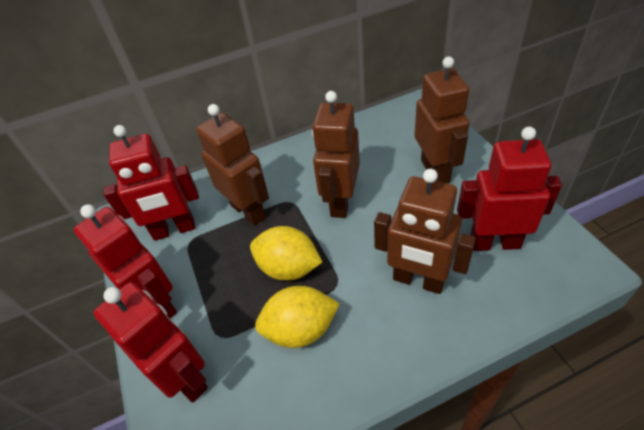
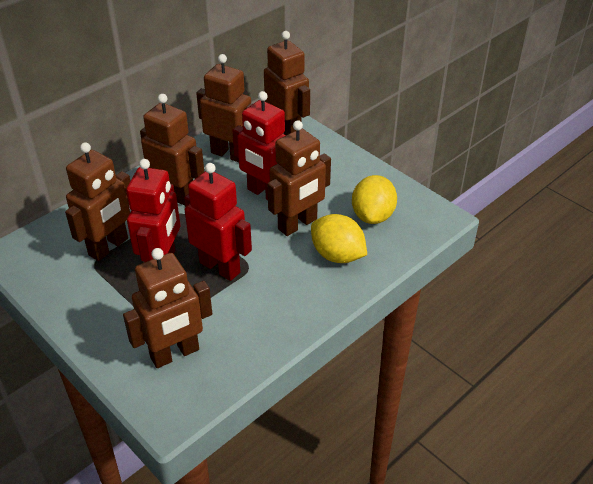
brown robot: [196,104,269,226] [312,91,360,218] [374,169,476,294] [414,56,470,184] = 4 -> [65,142,130,261] [123,248,212,368] [140,94,204,206] [196,54,252,162] [264,31,310,135] [267,120,331,236] = 6
red robot: [73,204,177,318] [94,282,208,403] [104,125,199,241] [457,127,562,251] = 4 -> [126,159,180,262] [184,163,252,281] [232,91,286,200] = 3

